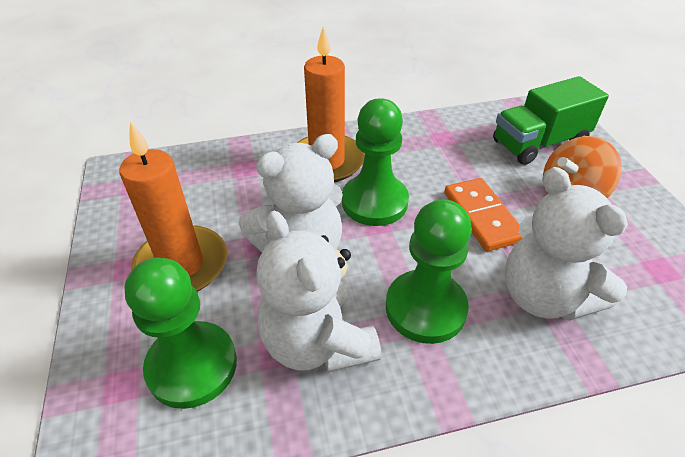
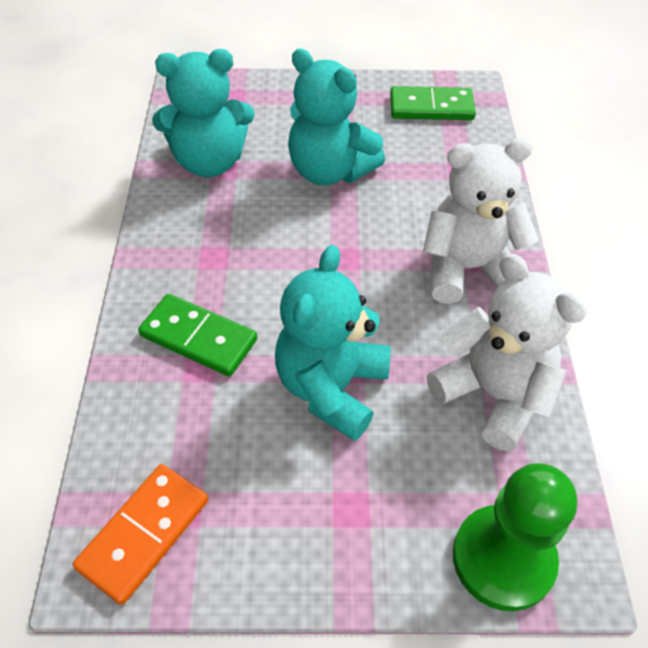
green domino: none = 0 -> [138,294,257,377] [390,86,476,120] = 2
green pawn: [124,257,237,409] [342,98,409,226] [386,199,472,344] = 3 -> [453,463,577,611] = 1
green truck: [493,76,609,165] = 1 -> none = 0
orange candle: [119,122,227,291] [297,26,365,182] = 2 -> none = 0
orange spinning top: [543,136,622,198] = 1 -> none = 0
turquoise teddy bear: none = 0 -> [152,49,255,177] [275,245,391,441] [288,49,385,186] = 3
white teddy bear: [238,134,343,252] [256,211,381,373] [505,167,628,321] = 3 -> [423,138,539,304] [427,254,587,452] = 2

